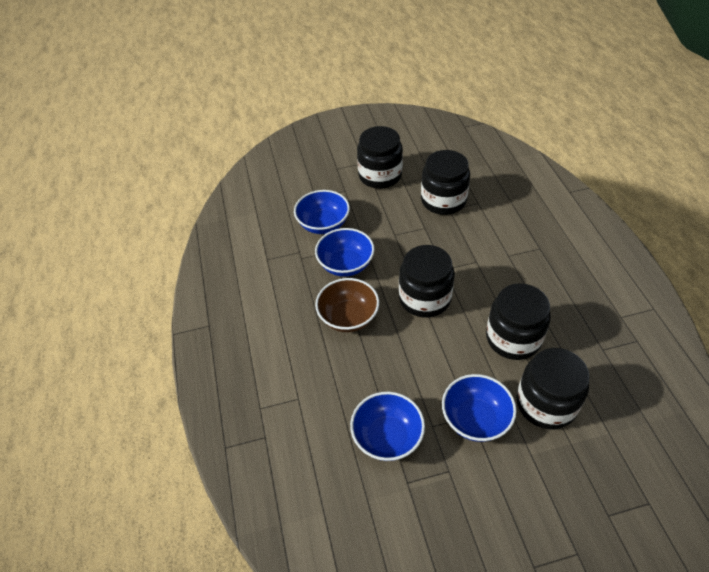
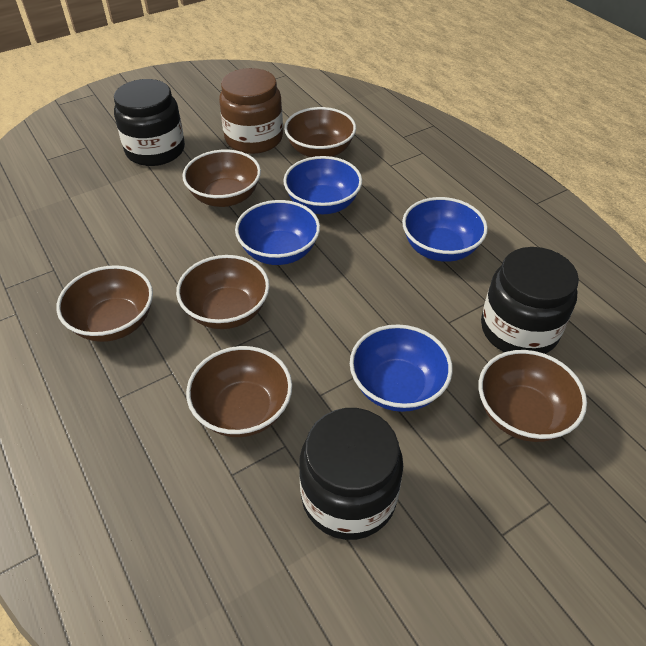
black jar: [357,126,403,189] [399,245,455,318] [421,150,470,215] [486,283,551,360] [516,348,590,429] = 5 -> [114,79,185,166] [299,408,403,540] [481,247,579,354] = 3
brown bowl: [315,278,379,332] = 1 -> [56,265,153,342] [176,255,269,329] [182,149,261,207] [186,346,292,437] [284,107,356,157] [479,350,587,442] = 6
brown jar: none = 0 -> [219,68,283,154] = 1

